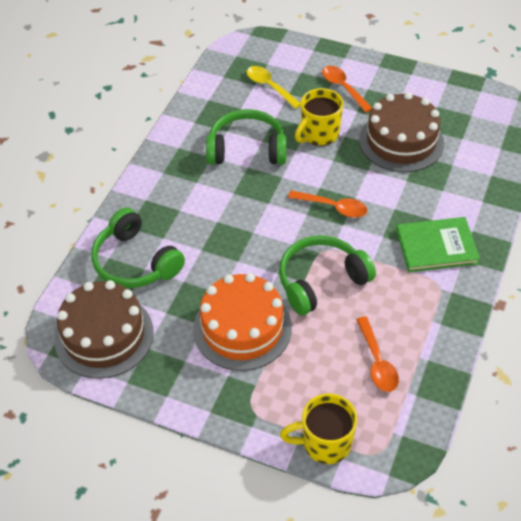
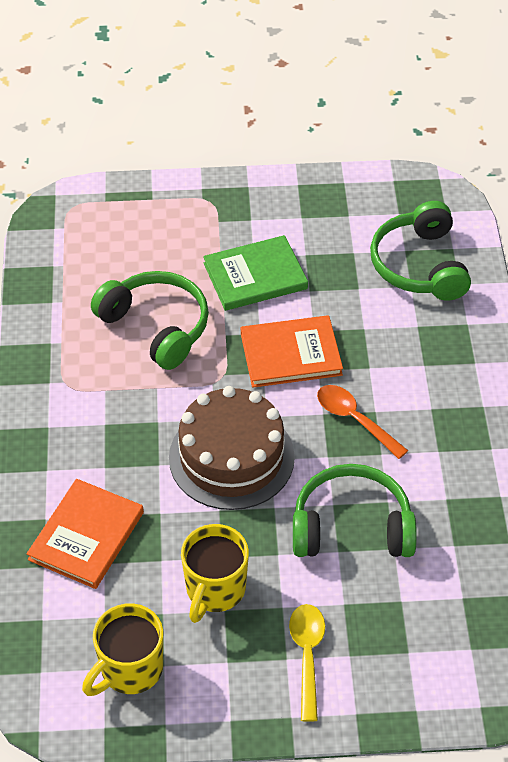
brown cake: [54,280,154,379] [359,92,444,172] = 2 -> [169,386,295,510] = 1
orange book: none = 0 -> [26,479,144,589] [241,315,343,388] = 2
orange cake: [193,273,292,371] = 1 -> none = 0
orange spoon: [288,191,367,218] [322,66,372,113] [356,317,399,392] = 3 -> [317,385,408,459] = 1

